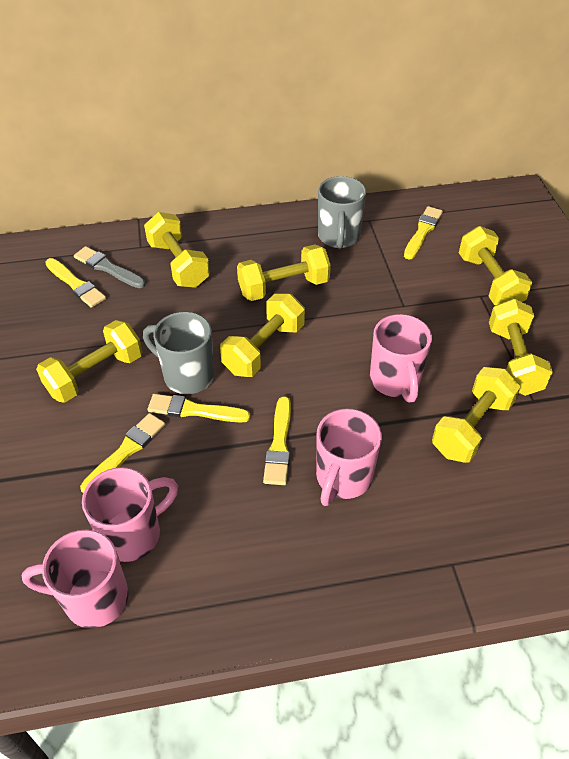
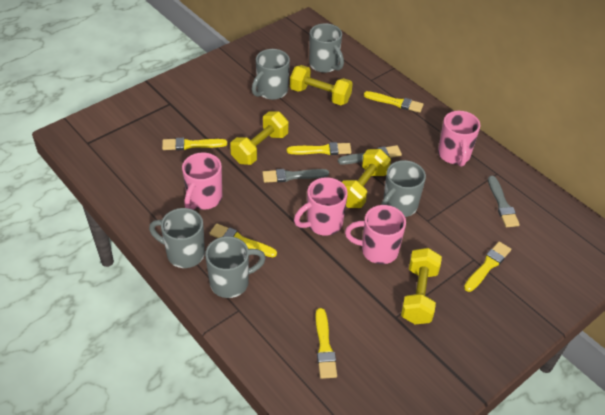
grey brush: [74,246,145,288] = 1 -> [262,169,329,183] [338,145,402,164] [488,176,520,227] = 3
grey mug: [143,312,214,394] [318,176,366,249] = 2 -> [149,208,205,268] [205,236,266,298] [252,49,290,100] [309,23,344,73] [381,160,426,217] = 5
yellow brush: [45,258,106,308] [80,413,165,493] [147,394,250,422] [263,396,291,485] [404,206,443,259] = 5 -> [162,138,227,150] [209,223,277,257] [287,142,351,155] [316,308,337,379] [364,91,424,113] [464,242,511,292] = 6
yellow dumbbell: [36,320,143,403] [144,212,210,288] [220,294,305,377] [237,245,331,301] [432,367,521,463] [459,226,532,305] [489,299,553,396] = 7 -> [230,112,289,165] [290,65,353,105] [342,149,391,208] [401,248,442,324] = 4

